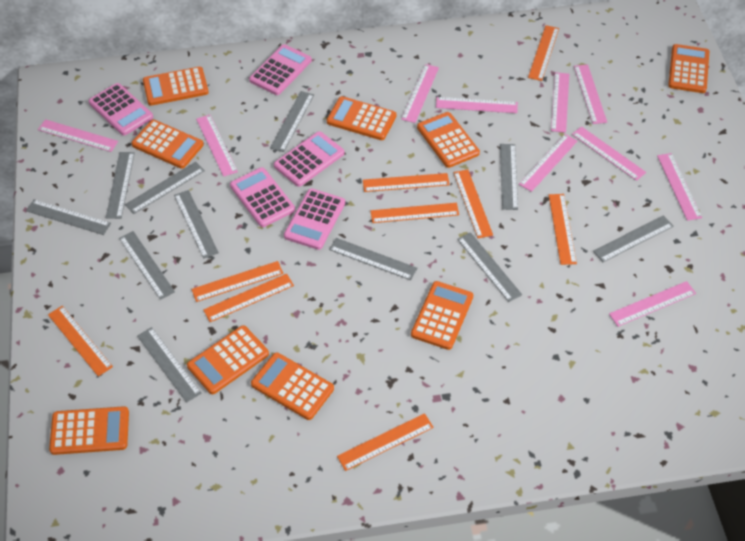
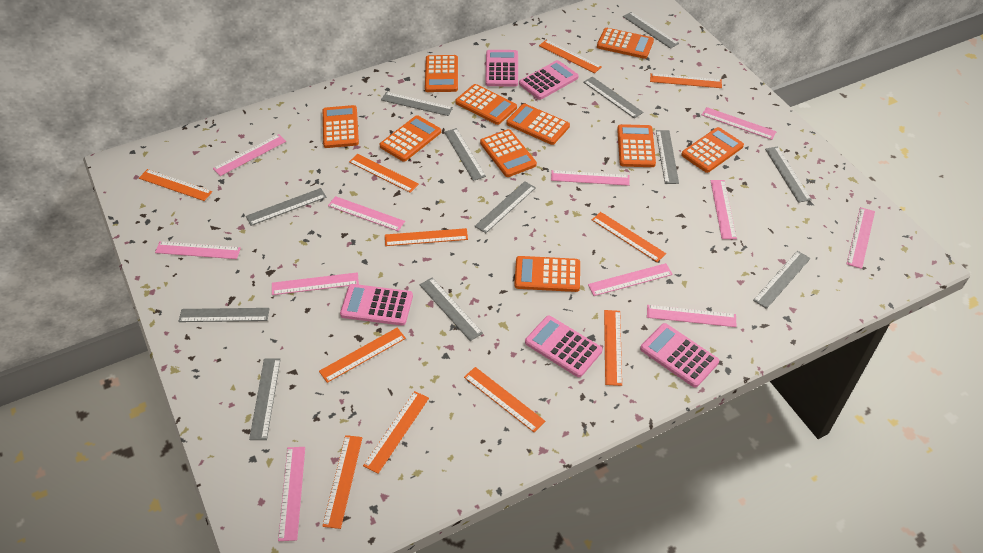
grey ruler: [26,199,111,235] [106,152,135,219] [119,231,175,300] [125,162,205,214] [137,327,201,403] [174,190,219,258] [270,91,314,152] [329,238,417,280] [457,232,522,302] [500,144,518,210] [593,215,673,262] = 11 -> [178,308,270,322] [246,188,326,226] [249,359,281,440] [381,92,453,116] [420,278,483,341] [444,128,486,181] [475,181,536,233] [583,77,643,118] [623,12,679,49] [656,130,679,184] [753,251,811,309] [765,146,812,203] = 12
orange calculator: [49,406,129,455] [131,120,204,169] [143,67,209,106] [187,325,269,394] [251,352,334,420] [327,96,396,140] [411,281,473,350] [417,112,480,168] [668,44,709,93] = 9 -> [323,105,359,148] [380,115,441,162] [425,55,458,92] [455,84,517,125] [480,129,537,177] [506,104,570,145] [514,256,580,292] [597,28,654,59] [617,124,656,167] [681,127,744,173] = 10
orange ruler: [48,306,113,377] [191,261,283,302] [203,274,294,322] [337,413,434,471] [363,173,450,192] [371,203,459,223] [453,169,493,238] [528,25,559,81] [549,194,577,265] = 9 -> [139,169,212,201] [319,328,406,383] [322,435,362,529] [349,154,419,193] [363,391,429,474] [385,228,468,246] [464,367,545,432] [539,40,602,73] [592,212,666,262] [604,310,622,386] [650,73,722,88] = 11
pink ruler: [38,119,118,152] [196,115,238,177] [401,64,439,123] [436,97,518,113] [519,134,577,192] [551,72,569,133] [572,126,646,181] [574,64,607,124] [609,281,696,327] [657,153,702,221] = 10 -> [155,241,241,259] [213,134,286,176] [272,272,359,295] [278,447,305,541] [328,196,405,231] [551,170,630,186] [588,263,673,296] [647,305,737,327] [702,107,777,140] [710,180,737,239] [847,207,875,269] = 11

